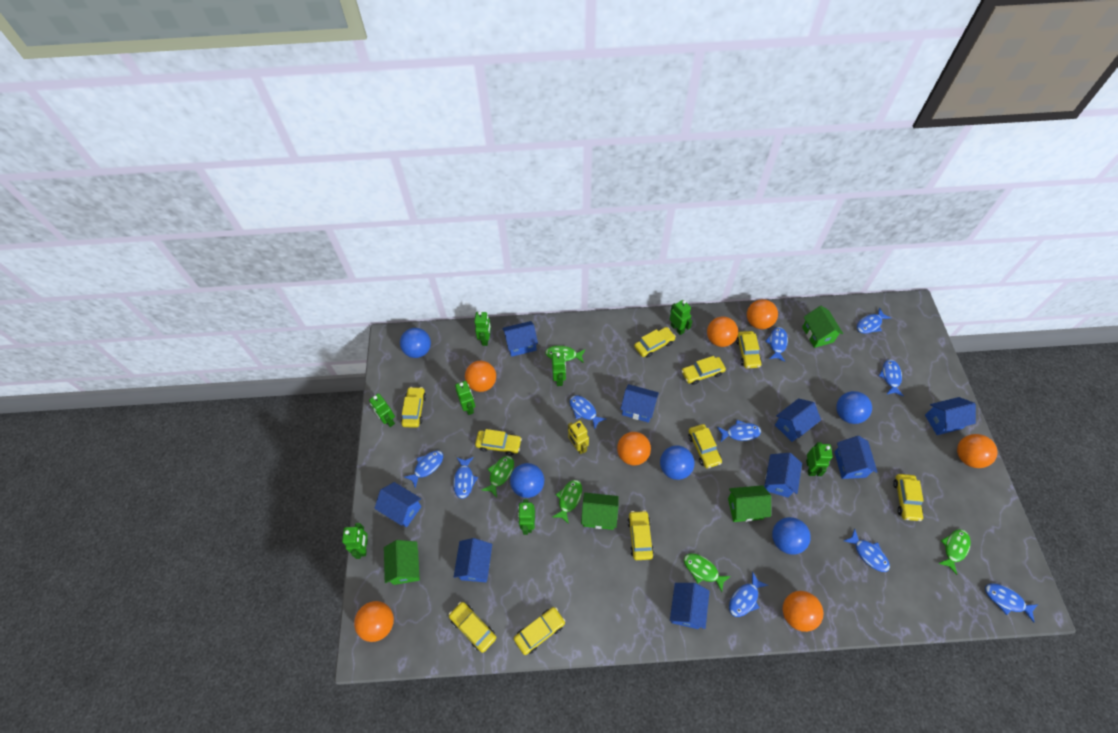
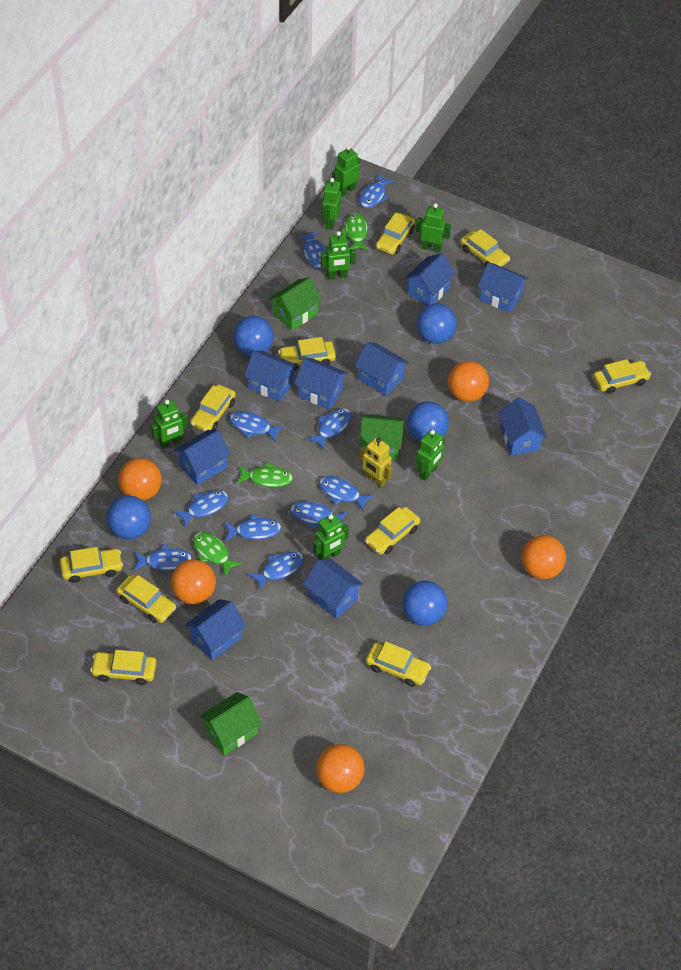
green fish: [482,456,514,498] [545,345,586,363] [553,480,582,524] [684,553,731,592] [938,529,971,575] = 5 -> [193,532,242,576] [236,462,293,487] [341,213,369,251] = 3
green house: [384,540,420,585] [581,493,619,530] [728,485,771,522] [802,306,843,348] = 4 -> [199,692,262,755] [269,277,322,330] [359,414,404,460] = 3
green robot: [342,523,368,559] [369,393,395,427] [455,381,475,415] [474,311,491,346] [518,499,535,535] [552,352,566,386] [669,300,692,335] [806,442,833,476] = 8 -> [151,400,188,449] [313,514,349,560] [321,231,356,280] [322,178,341,230] [332,146,360,197] [416,203,451,253] [416,430,445,481] = 7
orange ball: [354,601,394,642] [465,361,496,392] [617,432,651,465] [707,317,738,347] [747,299,778,329] [783,591,823,632] [957,434,997,468] = 7 -> [118,458,162,501] [171,559,216,604] [316,744,364,793] [448,361,489,402] [522,535,566,579] = 5

